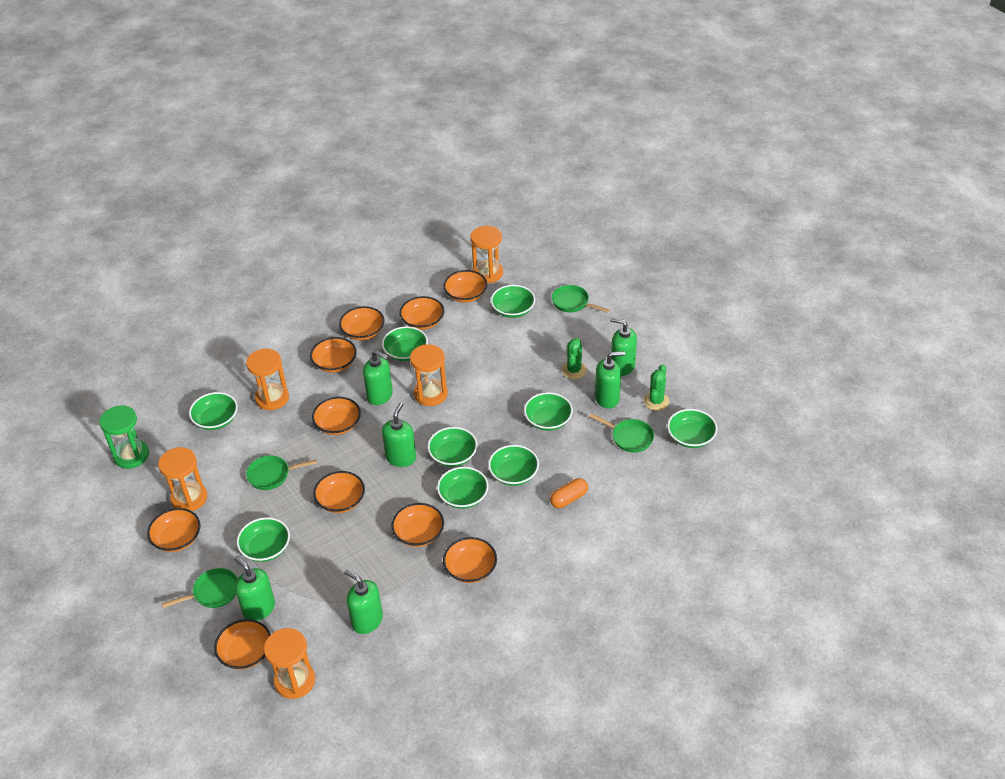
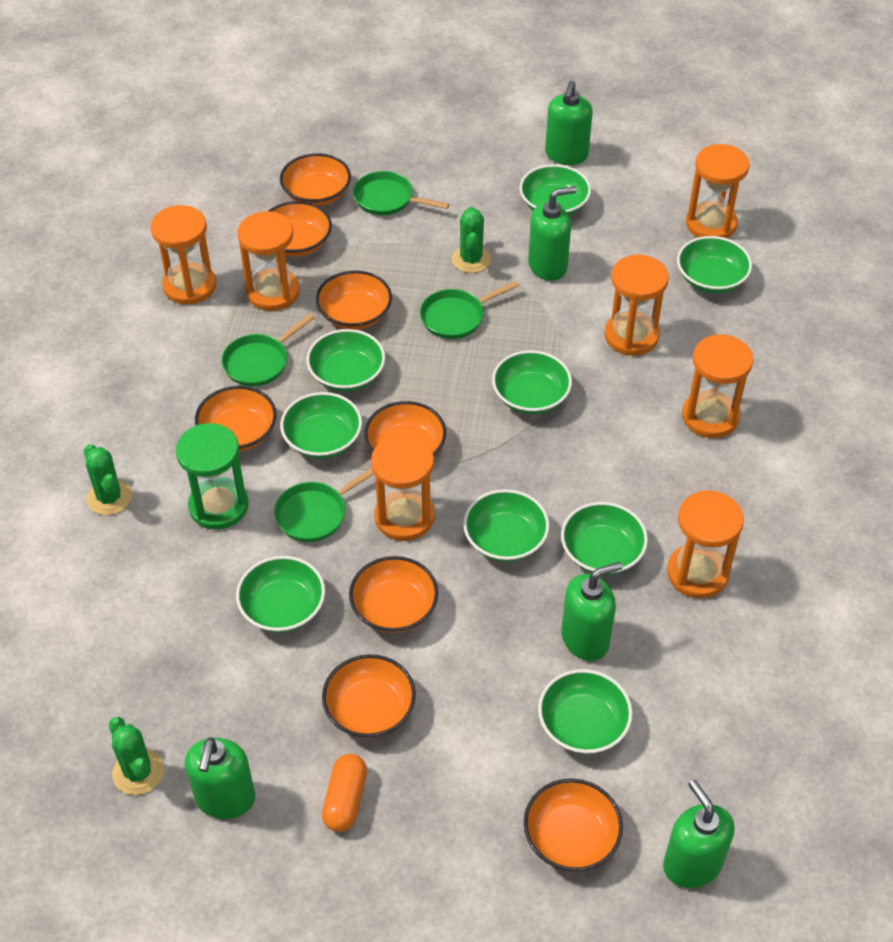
green cactus: [562,338,587,379] [643,364,669,411] = 2 -> [84,444,132,515] [109,717,164,795] [452,207,491,273] = 3
green soap dispenser: [234,556,275,621] [344,570,383,634] [363,351,393,405] [382,403,416,467] [595,351,625,409] [610,318,637,376] = 6 -> [185,737,255,819] [528,186,577,281] [545,81,593,165] [561,562,622,661] [663,780,735,888] = 5
orange bowl: [147,508,201,552] [214,619,271,670] [310,337,357,373] [312,397,361,435] [314,471,365,513] [339,306,385,340] [392,503,444,547] [400,296,444,330] [443,270,487,303] [443,537,497,583] = 10 -> [195,386,277,451] [268,201,332,257] [280,153,351,206] [316,271,392,330] [322,654,416,738] [349,556,438,633] [364,401,446,456] [524,778,623,872] = 8
orange hourglass: [158,447,207,511] [246,349,289,410] [264,628,315,699] [410,344,448,406] [470,226,503,283] = 5 -> [150,205,216,305] [237,211,299,311] [371,434,435,541] [604,255,669,356] [667,490,744,599] [682,334,753,438] [686,144,749,239] = 7

